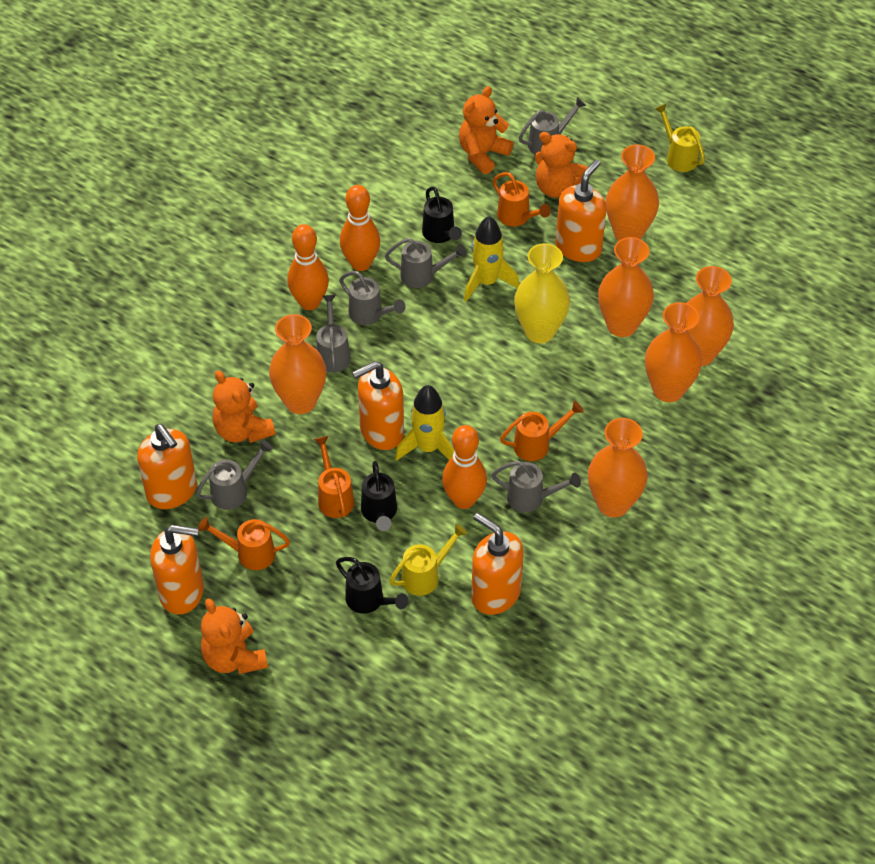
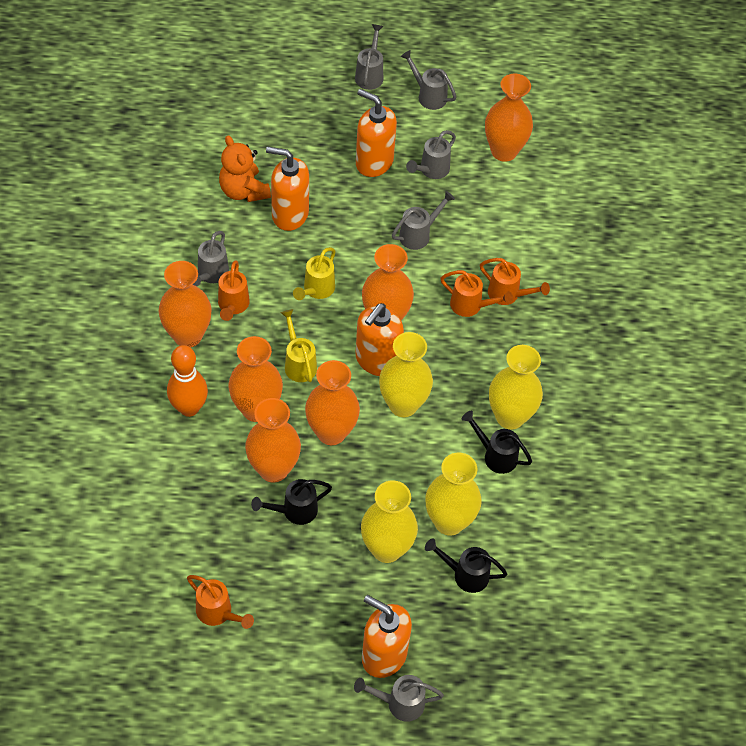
orange bowling pin: [287,224,329,310] [340,185,380,271] [442,425,487,509] = 3 -> [167,345,208,417] = 1
orange soap dispenser: [137,424,197,509] [150,525,204,615] [352,361,404,450] [471,513,524,615] [556,160,607,262] = 5 -> [266,146,309,231] [356,89,397,177] [356,303,404,376] [362,595,412,678] = 4
orange teddy bear: [201,598,268,674] [213,370,276,443] [459,86,514,174] [535,132,588,198] = 4 -> [219,135,271,202] = 1
yellow rocket: [395,385,455,461] [464,216,519,302] = 2 -> none = 0
yellow vase: [514,243,570,343] = 1 -> [361,480,418,563] [379,332,433,417] [425,453,482,535] [489,345,543,430] = 4

